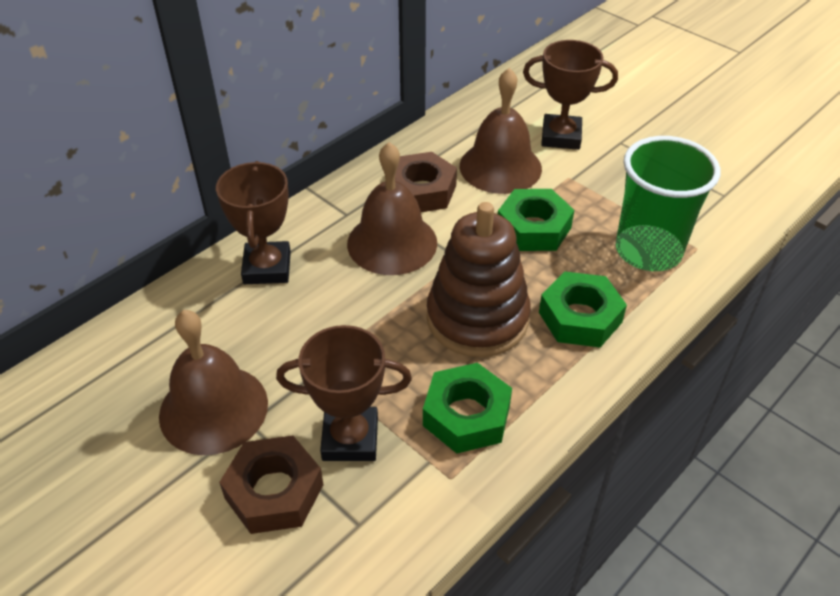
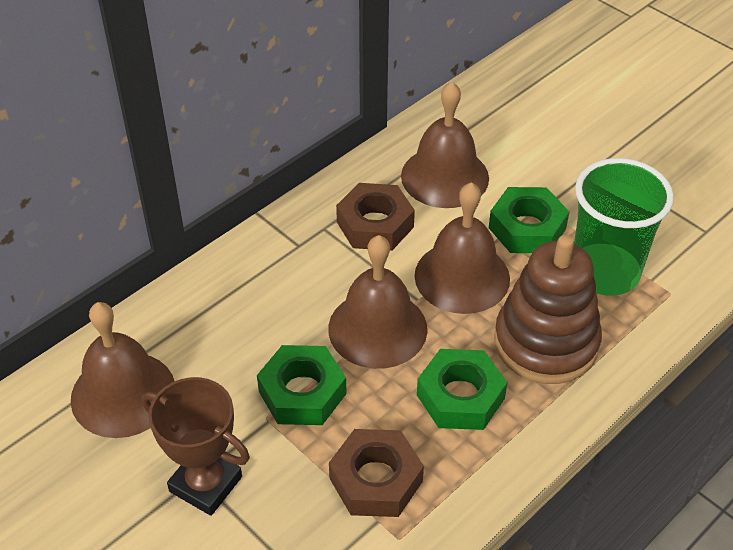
brown bell: [159,310,268,455] [347,142,437,275] [460,68,542,194] = 3 -> [71,302,175,438] [328,235,427,369] [401,82,489,208] [414,182,510,314] = 4
brown trophy: [216,161,291,284] [276,325,412,461] [523,40,618,150] = 3 -> [142,377,250,516] = 1

